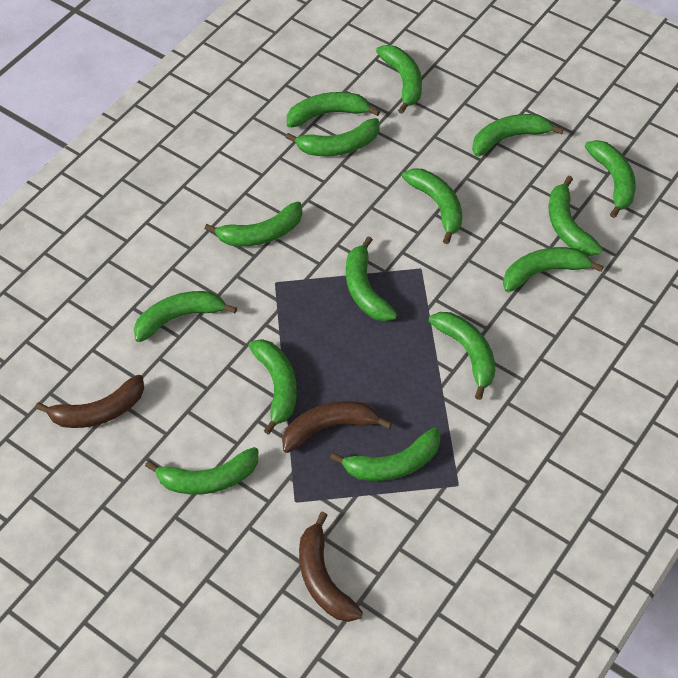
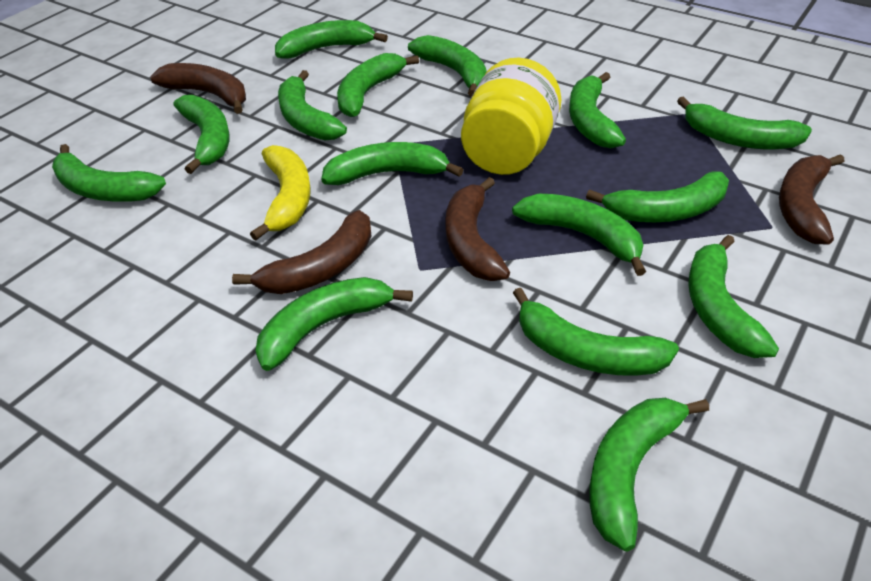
brown banana: [35,375,144,428] [282,401,392,453] [299,512,363,622] = 3 -> [150,63,246,114] [232,210,371,294] [445,177,510,281] [779,154,845,245] = 4
yellow banana: none = 0 -> [250,145,311,240] = 1
yellow jar: none = 0 -> [461,58,561,175] = 1

